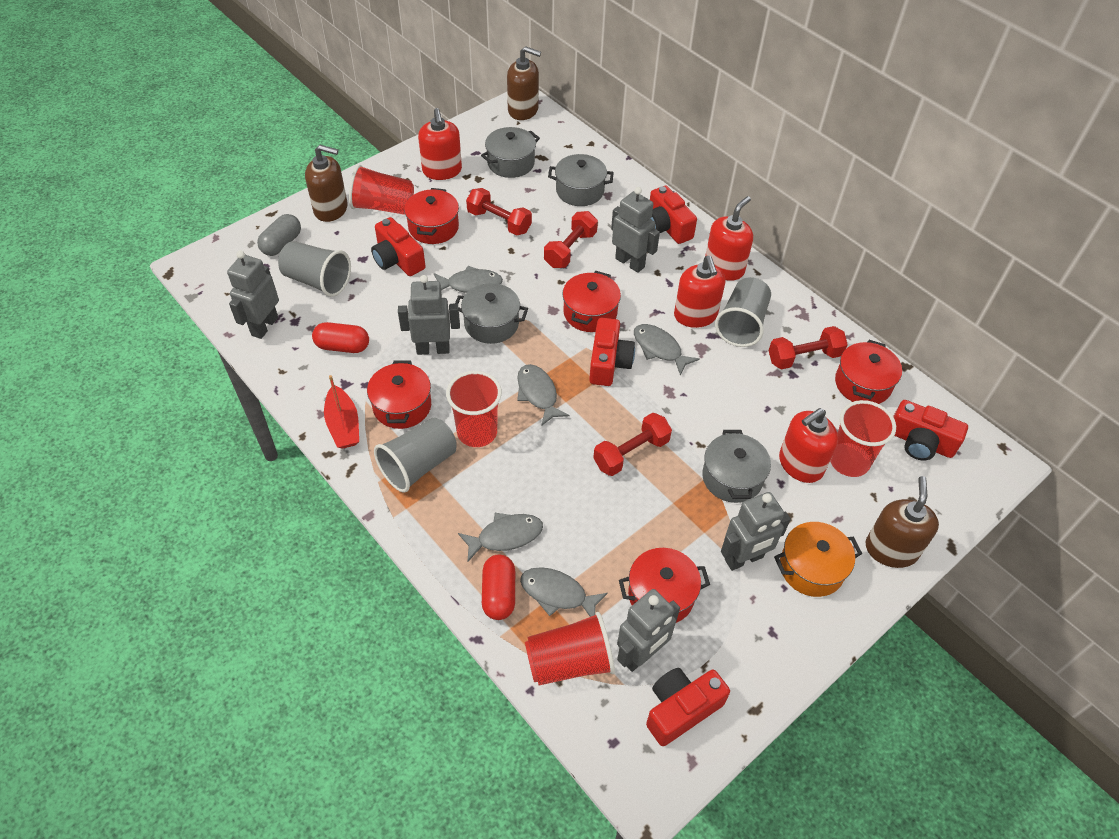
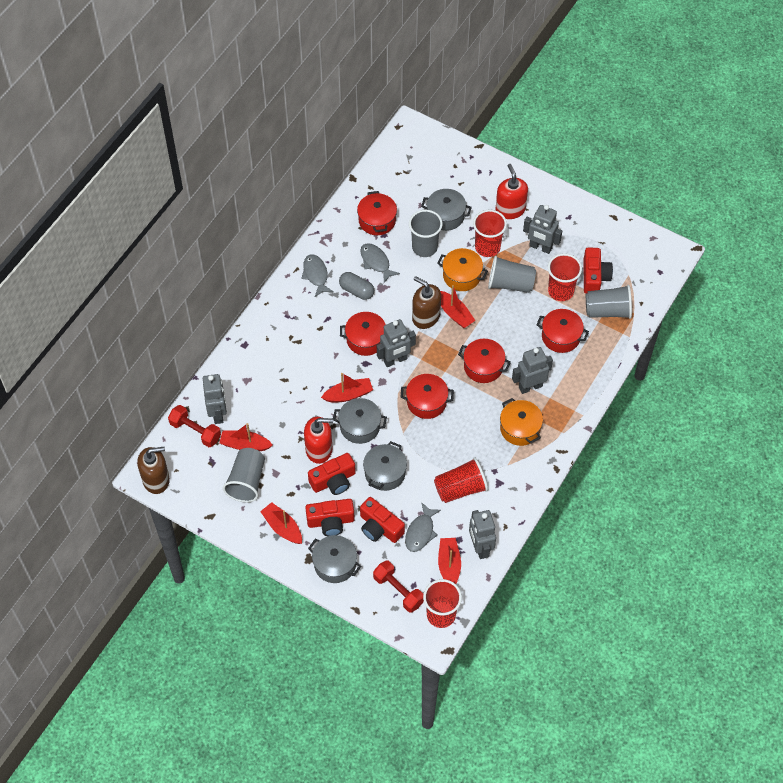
brown soap dispenser: [305,145,348,222] [507,46,541,120] [865,476,939,568] = 3 -> [137,447,170,494] [412,276,441,329] = 2
grey cup: [278,241,351,297] [374,418,457,493] [715,277,771,347] = 3 -> [223,448,265,502] [409,210,443,257] [488,256,536,293] [586,285,632,319] = 4
grey fish: [434,266,503,293] [458,513,543,562] [517,364,570,426] [520,567,608,617] [634,324,700,375] = 5 -> [301,254,334,297] [360,243,400,283] [405,502,441,552] = 3
orange pot: [774,522,862,597] = 1 -> [437,248,488,291] [500,398,543,446] = 2
red boat: [324,375,359,449] = 1 -> [219,423,273,451] [260,502,302,544] [321,373,373,402] [438,538,461,584] [440,285,476,328] = 5
red camera: [371,217,425,276] [589,318,635,386] [646,668,730,746] [650,186,697,244] [893,400,968,460] = 5 -> [305,499,355,536] [308,453,356,495] [360,497,405,543] [583,247,613,294] = 4
red capsule: [312,322,369,353] [482,555,515,620] = 2 -> none = 0
red dumbbell: [466,188,532,236] [544,211,598,268] [593,413,672,476] [769,326,848,369] = 4 -> [168,405,221,447] [373,560,424,613] = 2
red soap dispenser: [418,108,462,180] [674,256,725,328] [705,196,753,281] [779,408,838,483] = 4 -> [304,417,333,464] [495,164,528,219] = 2

